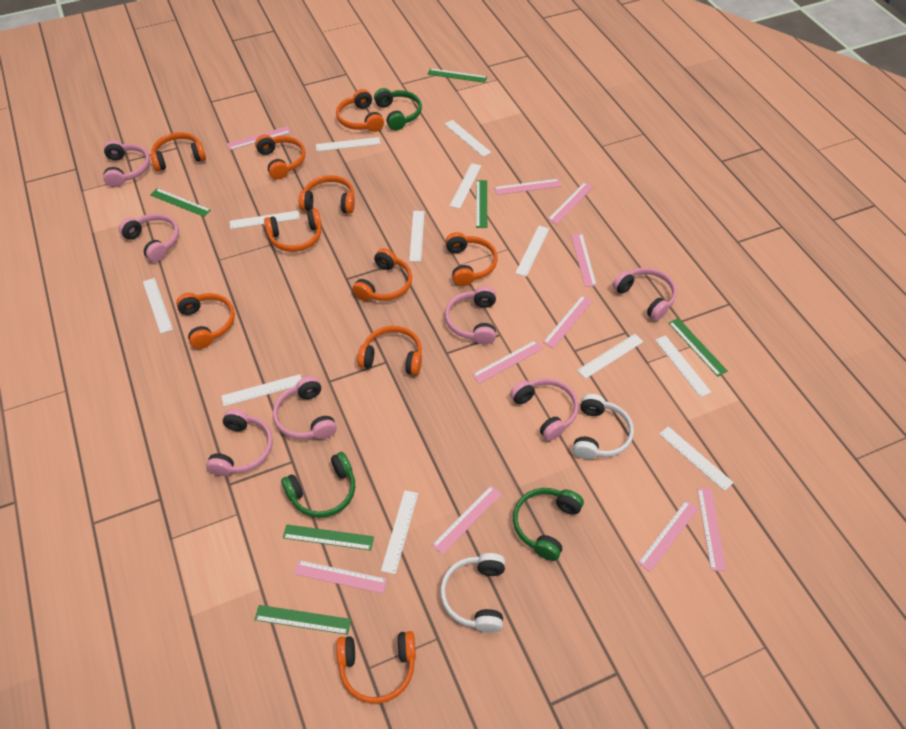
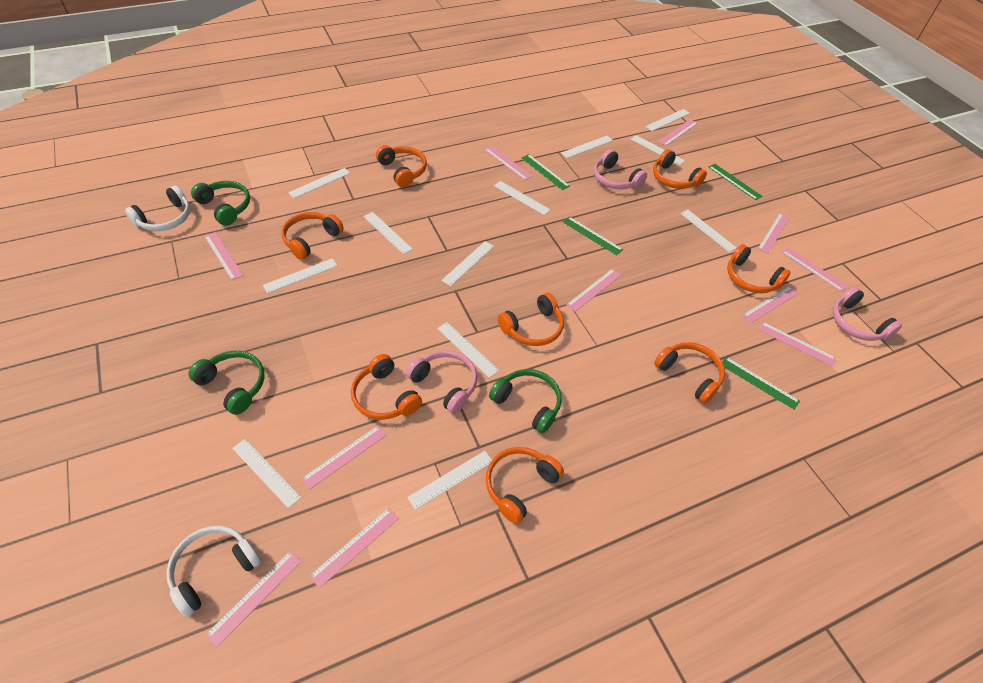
green ruler: [150,188,211,217] [254,605,351,635] [283,524,374,550] [428,68,487,83] [476,180,487,228] [669,318,728,377] = 6 -> [522,154,570,190] [563,217,623,255] [709,164,762,200] [722,357,800,410] = 4
orange headphones: [150,132,206,172] [176,293,235,349] [255,135,306,180] [264,209,322,252] [299,175,355,214] [336,89,384,132] [336,631,416,704] [352,248,412,301] [357,326,422,375] [445,232,498,286] = 10 -> [281,212,344,260] [351,354,422,420] [376,145,427,187] [486,447,564,524] [498,293,564,346] [653,149,707,189] [654,342,725,404] [727,244,791,293] = 8
pink headphones: [103,140,150,187] [119,213,179,262] [206,409,273,476] [273,376,337,439] [445,286,496,345] [510,378,578,441] [613,268,677,321] = 7 -> [406,350,477,414] [594,149,647,189] [833,287,902,341] = 3
pink ruler: [227,126,291,150] [294,560,387,593] [432,486,502,555] [472,340,543,384] [494,179,561,195] [543,295,593,349] [548,182,594,224] [571,233,597,287] [638,500,699,572] [697,488,726,571] = 10 -> [204,232,244,280] [205,551,302,647] [301,426,387,489] [309,508,399,588] [485,146,533,180] [566,269,621,312] [658,119,698,146] [742,286,799,323] [758,213,790,254] [758,322,836,366] [782,247,848,292] = 11

